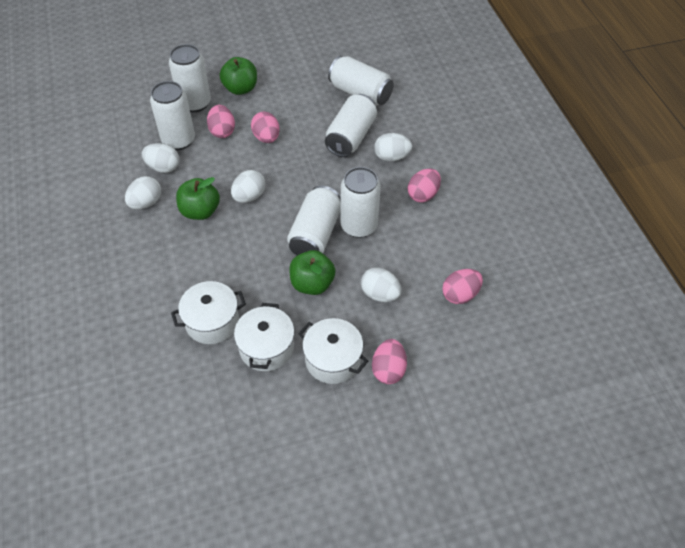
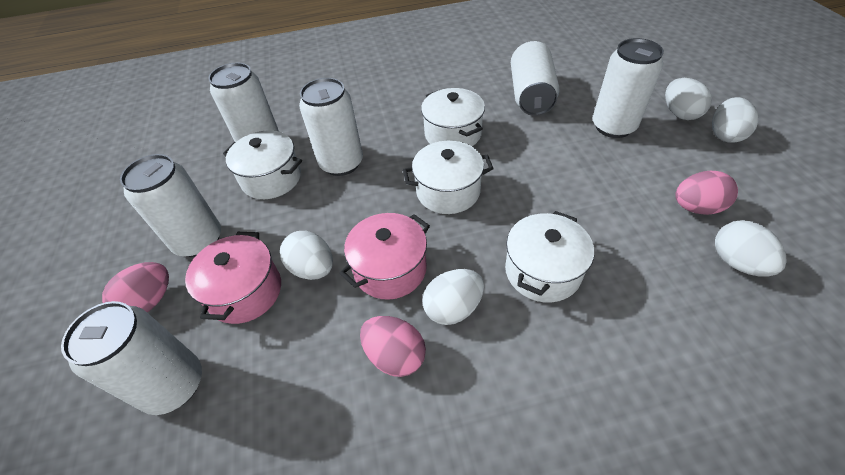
green apple: [176,177,220,220] [220,57,257,95] [289,250,336,295] = 3 -> none = 0
pink egg: [207,105,235,138] [251,111,280,143] [372,339,407,384] [408,168,441,202] [442,269,483,304] = 5 -> [102,262,169,312] [360,316,426,377] [675,171,738,215] = 3
pink pot: none = 0 -> [185,232,281,324] [339,213,430,300] = 2
white pot: [171,281,246,344] [234,303,294,371] [298,318,368,384] = 3 -> [223,130,302,199] [403,141,494,214] [421,88,485,146] [505,211,594,302] = 4

